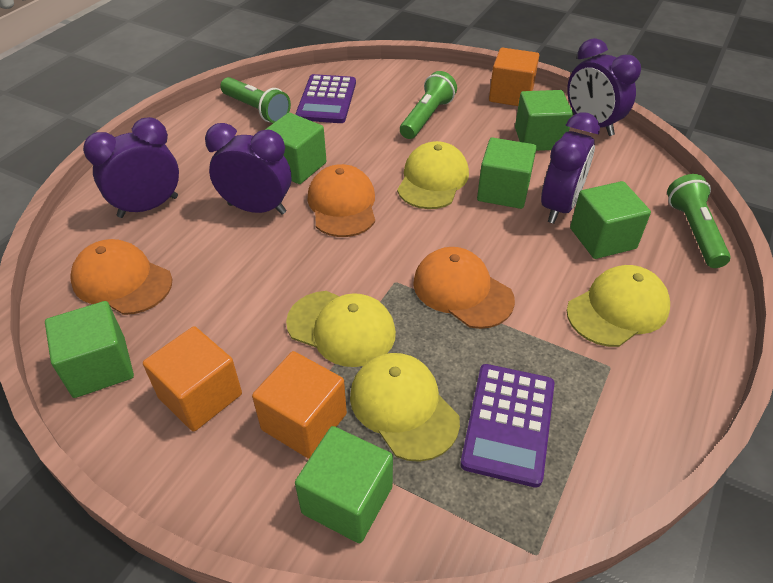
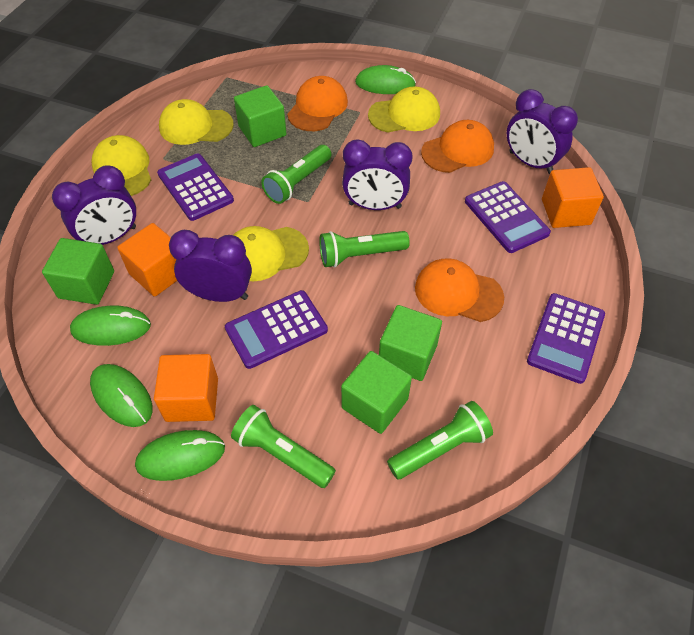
green cube: [45,301,134,398] [265,113,326,184] [295,426,393,544] [477,137,537,209] [515,90,573,151] [570,181,651,259] = 6 -> [42,238,114,305] [234,85,286,147] [341,351,412,434] [379,305,442,381] = 4
green flashlight: [220,77,291,123] [400,71,457,139] [667,174,731,268] = 3 -> [231,405,336,488] [261,145,331,204] [319,231,410,268] [387,401,493,479] = 4
green mouse: none = 0 -> [70,306,151,346] [90,364,153,427] [135,430,225,481] [355,65,416,94] = 4
purple calculator: [295,74,356,123] [460,364,555,488] = 2 -> [157,153,234,221] [225,290,328,369] [465,181,551,253] [527,293,605,384] = 4

